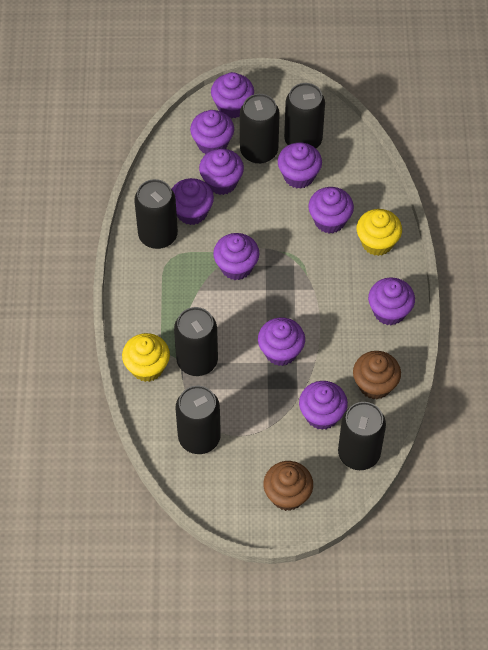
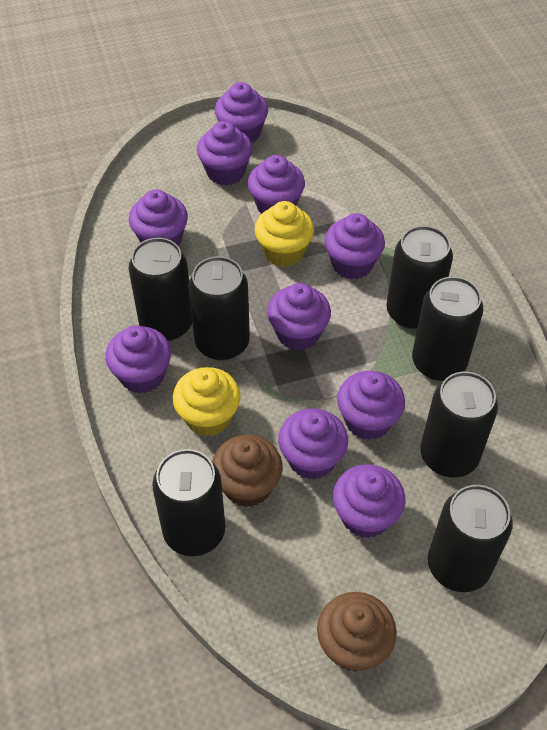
black can: [134,179,178,249] [174,307,218,376] [175,385,221,454] [240,94,280,164] [284,83,325,148] [338,402,386,470] = 6 -> [128,238,192,341] [153,449,226,556] [188,256,250,361] [386,226,453,329] [412,276,483,381] [421,372,498,478] [428,485,512,592] = 7

